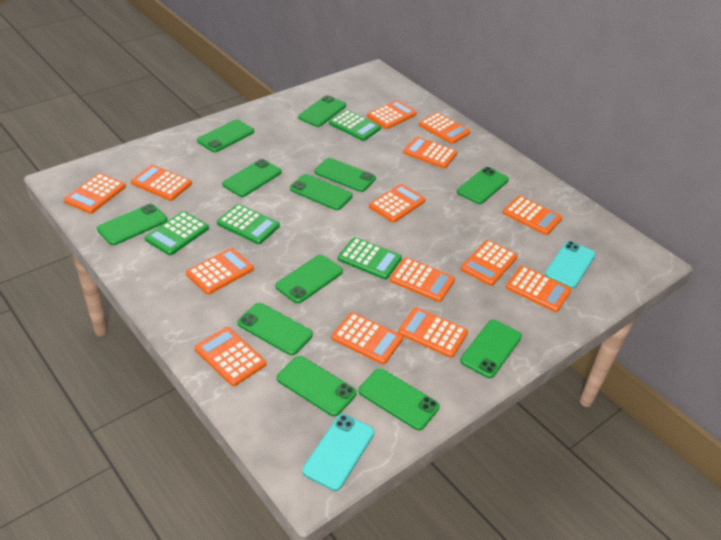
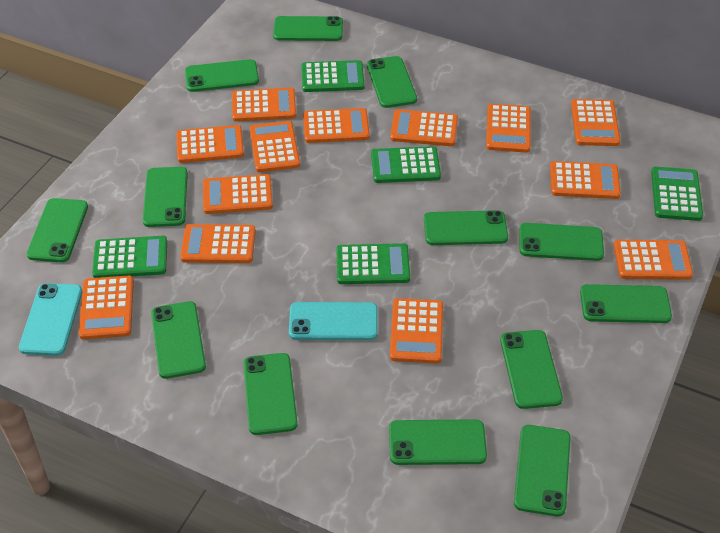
green calculator: [145,211,209,255] [217,204,280,244] [329,110,381,141] [338,237,402,279] = 4 -> [92,236,167,278] [301,60,365,92] [336,243,410,284] [371,146,441,183] [651,167,703,221] = 5
green phone: [97,204,167,245] [197,119,254,152] [222,159,281,197] [238,303,313,355] [276,255,343,303] [277,356,357,416] [290,174,353,210] [298,95,346,127] [315,158,376,192] [358,368,440,430] [457,167,509,204] [460,319,522,378] = 12 -> [27,198,88,262] [143,167,188,227] [151,301,206,379] [185,59,259,92] [243,353,298,435] [273,16,343,41] [367,56,417,108] [389,419,487,465] [424,210,508,245] [500,330,563,409] [514,425,571,516] [519,223,604,261] [580,284,672,323] = 13
orange calculator: [64,173,126,214] [131,165,192,201] [186,248,254,295] [195,327,266,386] [332,312,403,364] [367,100,417,129] [369,184,426,223] [390,258,455,302] [398,307,468,358] [403,137,457,169] [419,112,470,144] [461,240,518,286] [503,196,562,235] [506,266,572,312] = 14 -> [79,276,134,339] [176,125,244,163] [180,224,256,263] [203,174,273,214] [232,88,296,122] [249,121,300,172] [303,108,370,143] [390,109,458,146] [390,298,443,364] [486,104,531,153] [550,161,621,199] [571,99,620,146] [614,240,693,280] = 13

